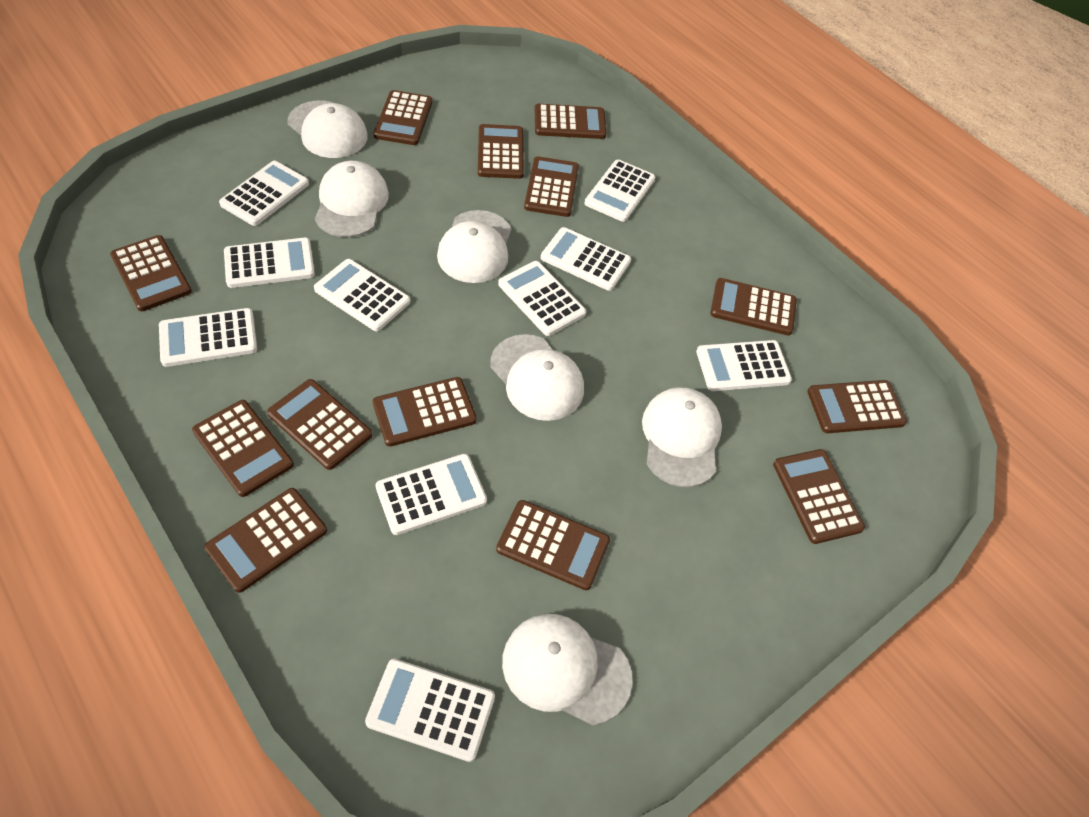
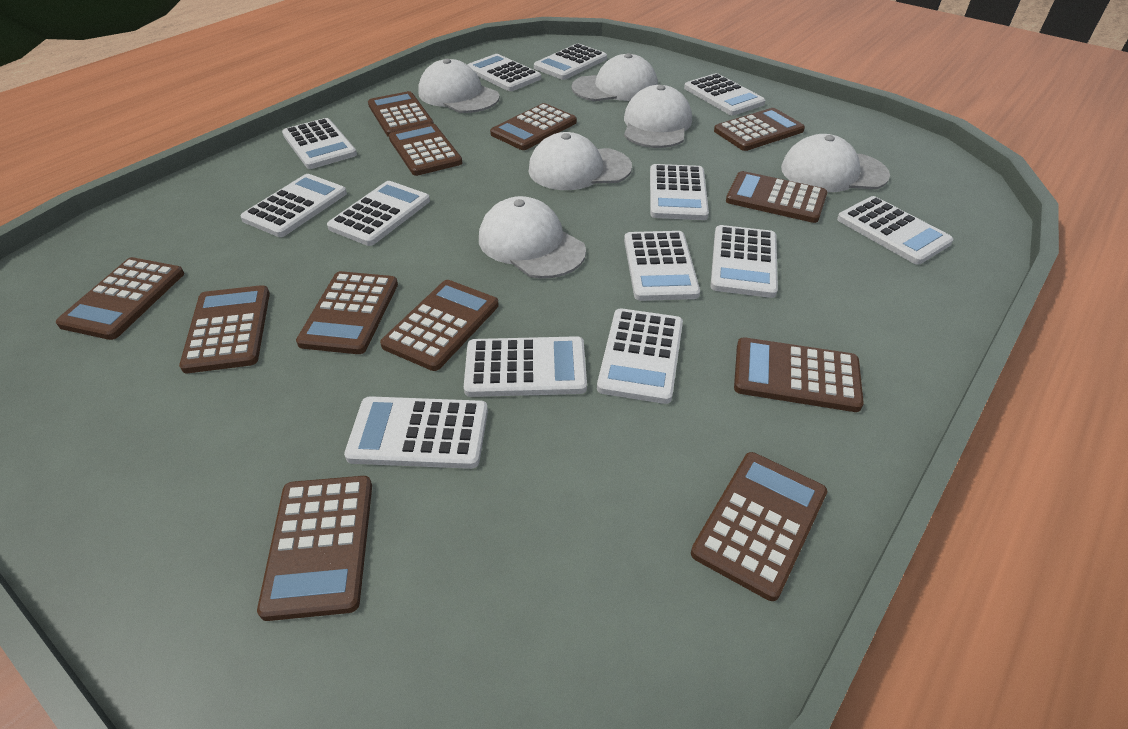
brown calculator: [110,235,192,311] [192,400,294,497] [204,488,327,593] [267,379,372,470] [373,90,432,145] [373,377,477,447] [478,124,524,179] [496,500,610,590] [524,156,579,217] [535,104,606,139] [710,278,797,335] [773,449,865,544] [807,380,907,433] = 13 -> [56,257,184,340] [179,285,270,373] [257,476,372,621] [296,271,398,354] [368,91,434,137] [380,280,499,371] [389,123,462,176] [490,103,577,150] [691,452,827,601] [714,108,805,151] [726,171,827,223] [734,338,864,412] = 12
white calculator: [159,308,257,367] [219,161,309,226] [224,238,315,288] [314,259,410,331] [365,659,495,762] [376,454,487,535] [498,261,586,336] [541,227,631,291] [585,160,655,222] [696,340,792,391] = 10 -> [240,174,347,237] [282,118,357,169] [327,181,430,246] [344,396,488,469] [464,336,587,397] [467,54,541,91] [534,44,607,80] [597,308,683,404] [624,231,700,301] [650,164,709,220] [684,73,765,116] [710,225,778,298] [837,196,954,265] = 13

